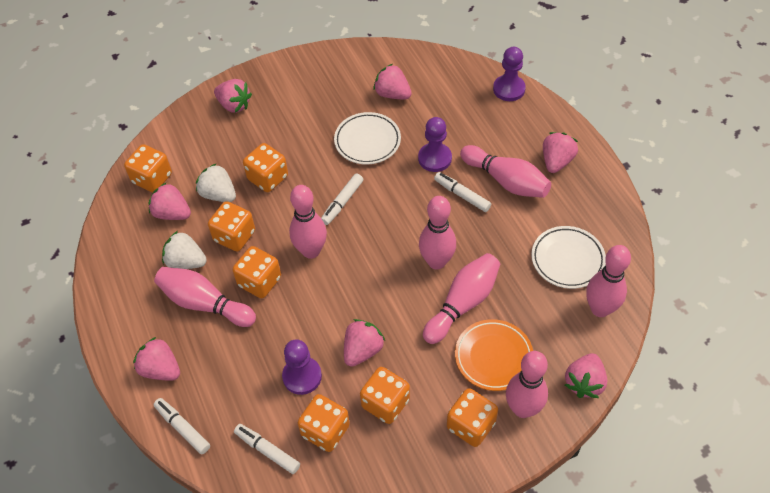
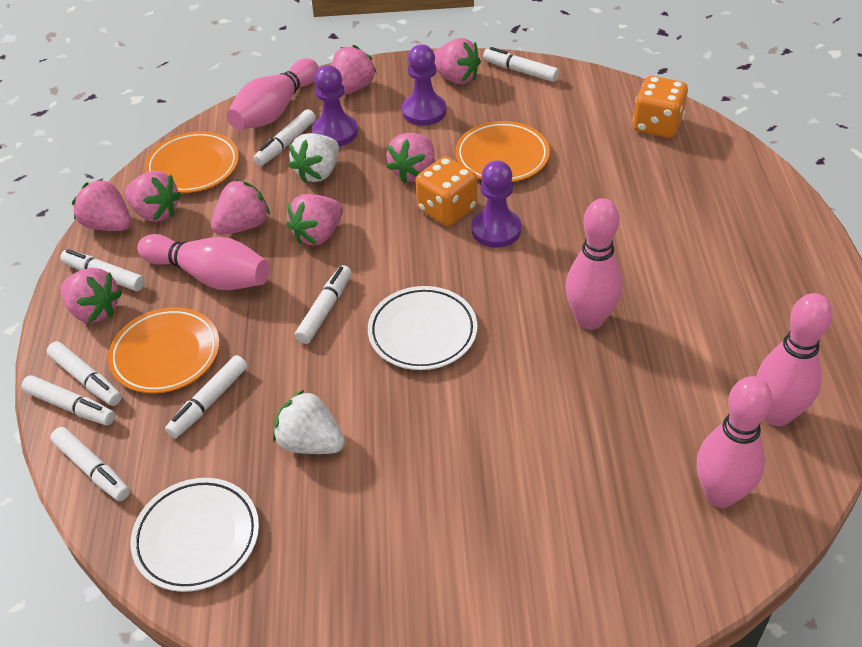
orange dice: [124,144,172,192] [208,201,255,252] [233,246,281,298] [243,143,288,192] [298,394,350,452] [360,367,410,424] [447,388,498,447] = 7 -> [416,156,477,226] [633,76,688,138] = 2
orange plate: [455,319,533,391] = 1 -> [108,307,220,394] [145,131,239,193] [456,121,550,182] = 3
pink bowling pin: [154,267,256,327] [289,185,327,259] [419,196,456,270] [423,253,500,344] [460,145,551,198] [506,351,548,418] [586,245,631,317] = 7 -> [137,234,270,290] [227,58,319,130] [565,198,623,330] [697,376,772,508] [756,293,833,426] = 5
pink strawberry: [133,337,180,381] [148,183,191,220] [214,79,252,113] [344,319,385,367] [373,64,412,99] [543,132,578,173] [565,353,607,398] = 7 -> [61,268,122,323] [72,179,131,231] [125,171,182,222] [211,179,270,235] [286,194,343,245] [332,45,377,95] [386,133,435,183] [434,38,481,84] = 8
white marker: [153,398,210,454] [234,424,300,474] [321,173,363,225] [434,172,491,212] = 4 -> [21,375,115,425] [47,341,122,406] [50,427,130,501] [60,249,145,291] [165,355,248,438] [253,109,316,166] [295,265,351,344] [483,47,559,82] = 8

